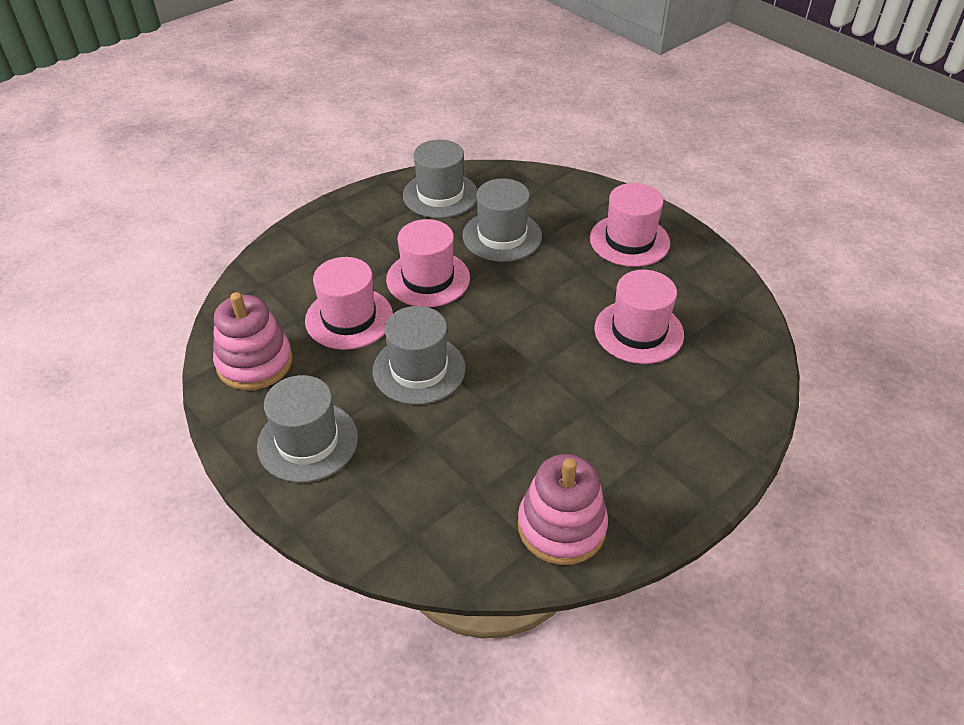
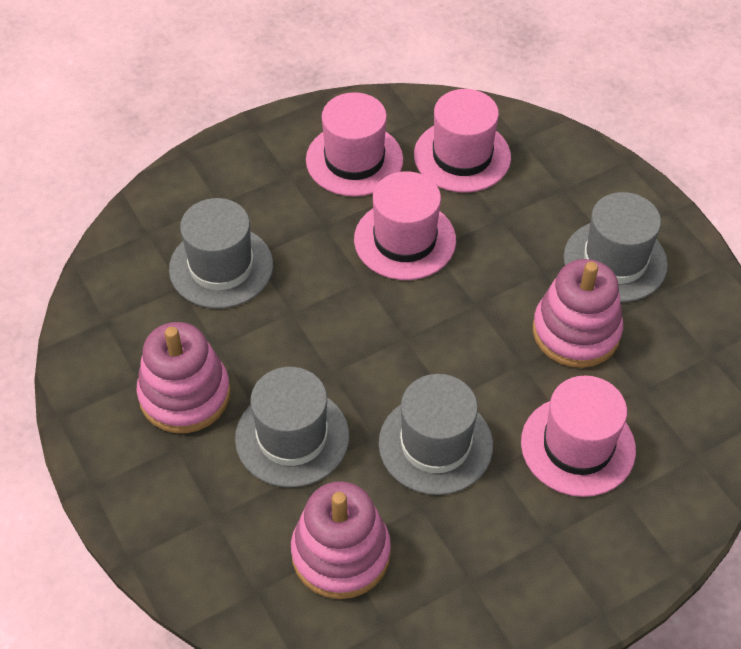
pink stacking toy: [213,292,293,390] [518,454,608,565] = 2 -> [136,322,230,433] [291,481,391,599] [533,259,623,368] = 3

